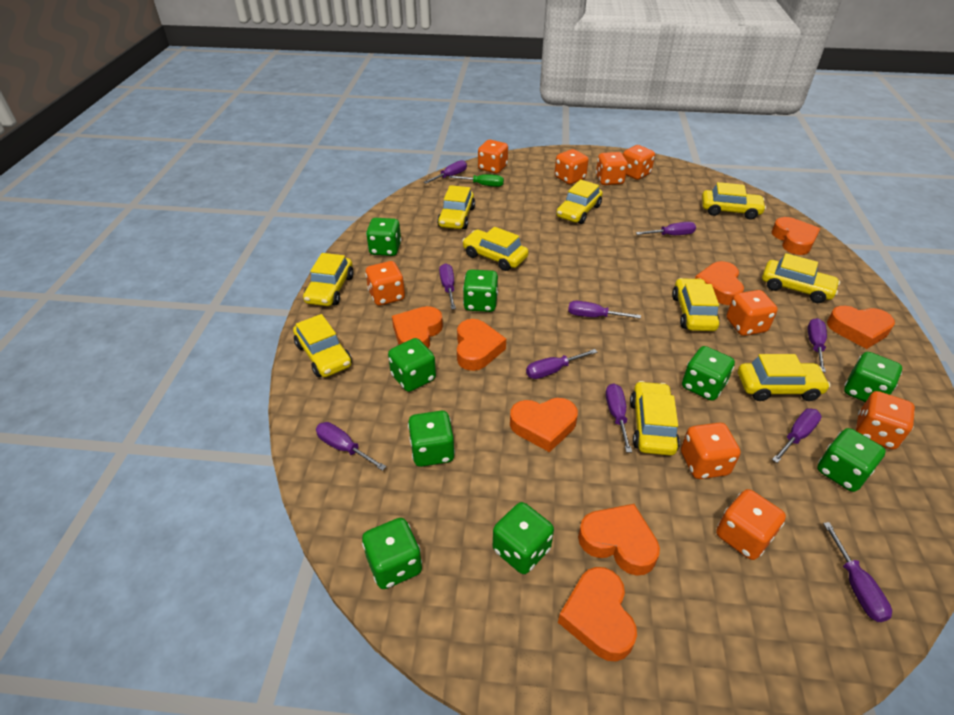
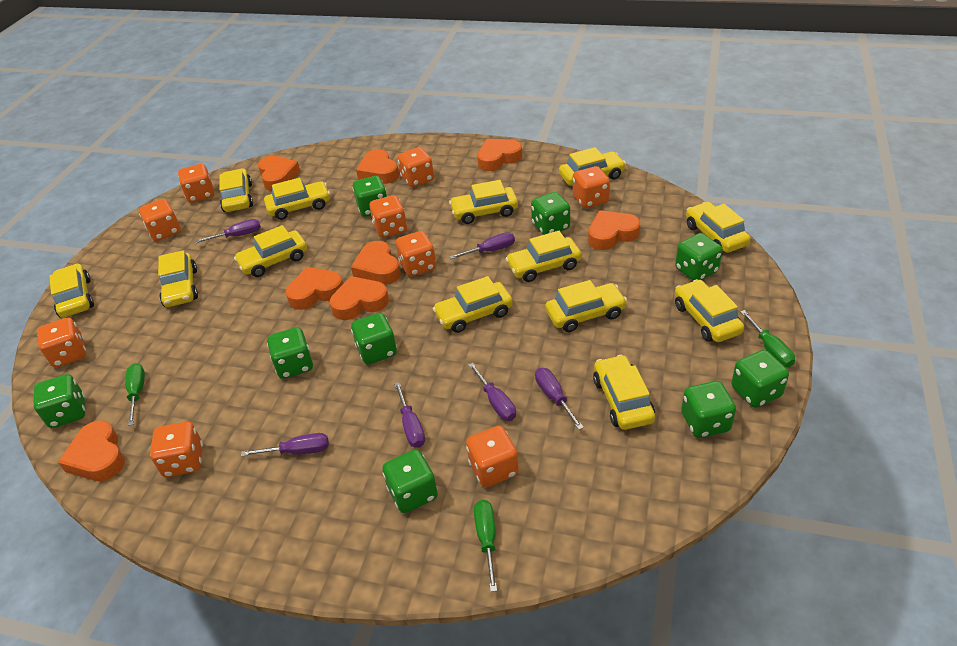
green screwdriver: [449,174,504,187] = 1 -> [125,363,145,426] [474,500,497,592] [740,310,795,367] = 3
purple screwdriver: [316,422,386,471] [424,160,467,184] [439,263,456,309] [526,349,597,379] [568,301,641,319] [606,383,632,453] [636,222,696,235] [772,408,822,463] [808,318,827,372] [823,522,892,622] = 10 -> [195,219,261,243] [241,433,329,456] [394,382,425,448] [449,232,515,259] [468,363,516,421] [535,368,584,430] = 6
yellow car: [293,314,352,377] [303,253,354,306] [437,185,475,229] [462,227,529,271] [556,179,603,224] [630,381,680,456] [672,278,720,331] [702,182,766,220] [738,354,831,401] [762,253,840,303] = 10 -> [49,264,94,318] [158,250,198,307] [219,168,253,212] [234,225,307,277] [264,178,330,220] [433,276,513,333] [449,180,518,224] [505,231,581,282] [545,280,627,332] [559,147,626,186] [593,355,655,430] [675,279,744,342] [686,202,751,253] = 13

